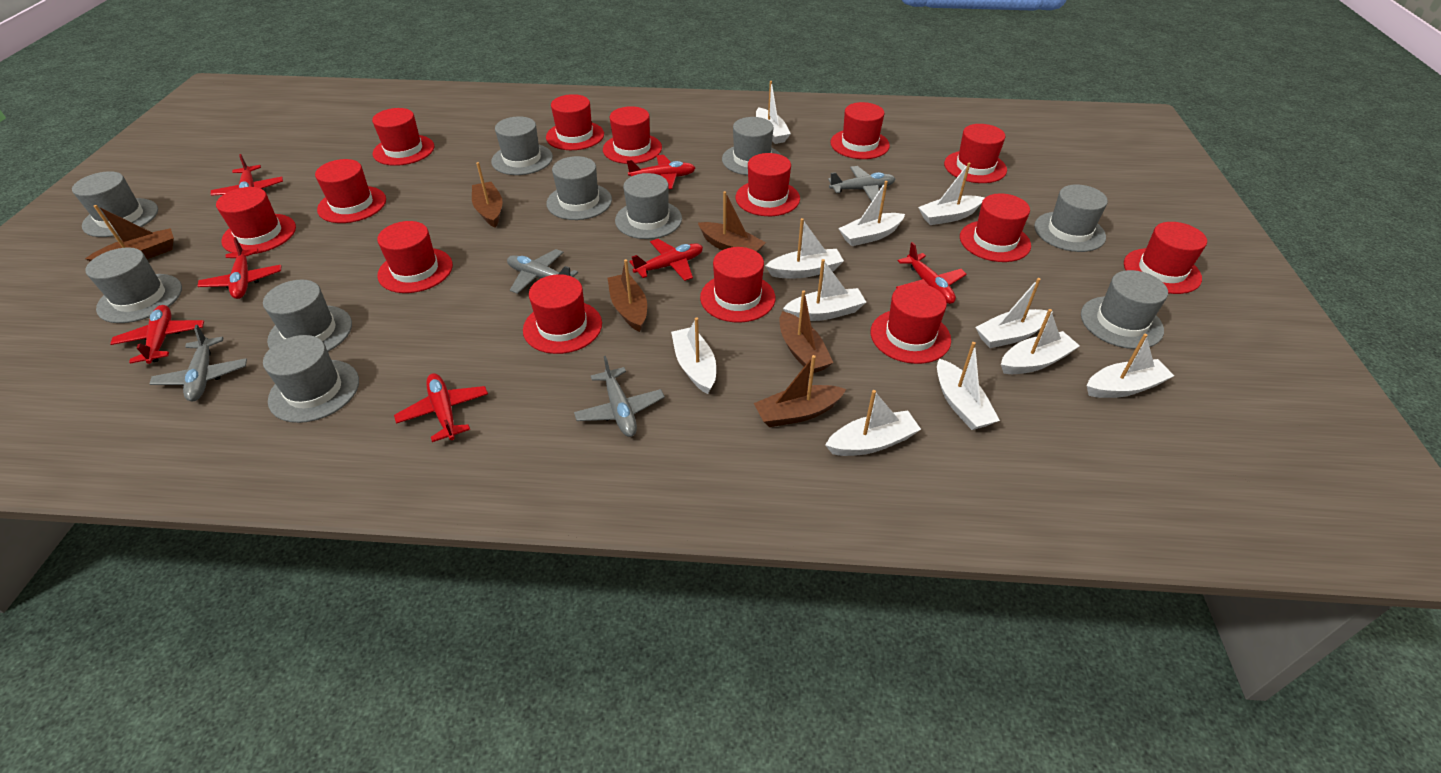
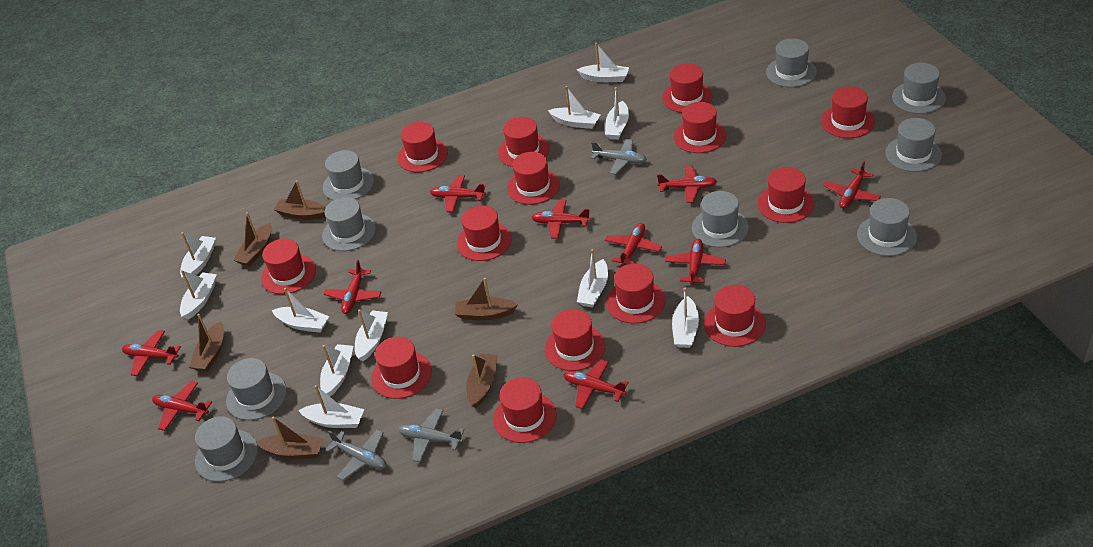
grey hat: [72,171,158,237] [85,247,182,323] [263,280,352,351] [263,335,359,423] [491,116,553,175] [546,156,612,220] [615,173,682,239] [722,117,781,175] [1034,184,1108,252] [1081,270,1168,349] = 10 -> [195,416,258,482] [226,358,287,420] [322,197,376,251] [323,150,374,200] [692,191,749,247] [766,38,817,87] [857,198,917,256] [886,118,942,172] [892,63,946,114] = 9
grey plane: [149,325,247,401] [507,249,578,294] [574,356,665,437] [828,166,895,202] = 4 -> [325,429,386,481] [398,409,464,462] [591,139,647,175] = 3
red plane: [110,305,204,364] [197,237,281,299] [210,154,283,196] [394,373,488,442] [627,155,695,189] [629,239,703,281] [896,242,967,304] = 7 -> [122,330,181,376] [152,381,212,431] [324,260,381,314] [430,175,486,212] [531,199,591,239] [563,359,629,409] [605,223,662,266] [657,165,717,203] [665,239,726,285] [823,161,881,209] = 10

